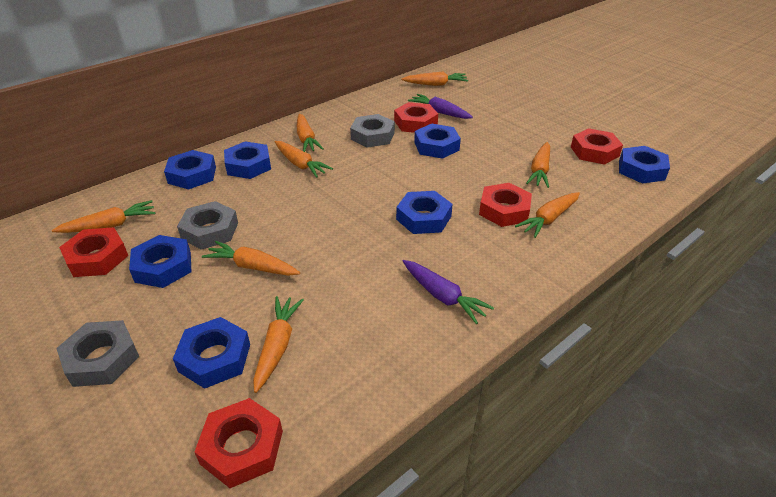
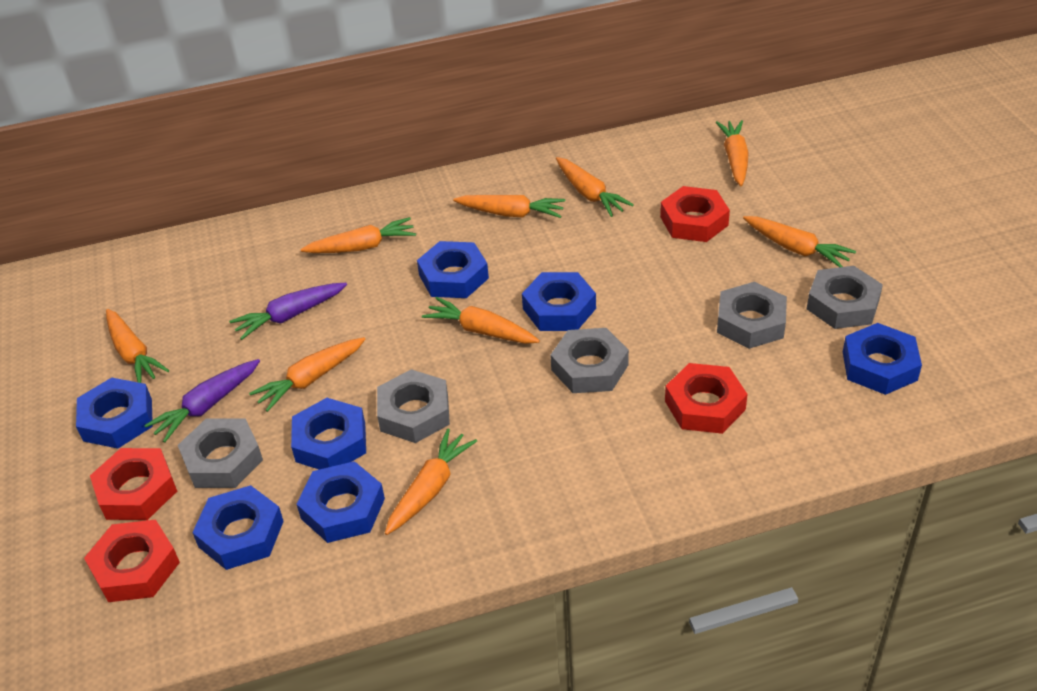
grey nut: [56,320,139,387] [177,201,238,250] [350,114,395,148] = 3 -> [178,418,263,488] [377,369,450,443] [550,328,629,393] [717,282,787,349] [807,266,883,329] = 5
orange carrot: [52,200,156,233] [202,241,300,276] [253,296,304,393] [275,141,333,178] [297,114,323,152] [401,71,468,86] [515,192,580,238] [526,142,550,188] = 8 -> [106,309,169,383] [249,337,365,412] [300,217,416,253] [385,428,477,535] [422,297,540,344] [453,195,565,218] [556,157,634,217] [716,120,749,186] [743,216,856,267] = 9
red nut: [59,227,128,277] [195,398,283,488] [394,102,438,133] [479,183,532,227] [571,128,623,165] = 5 -> [84,519,180,602] [90,448,177,520] [660,186,730,242] [665,363,748,434] = 4

